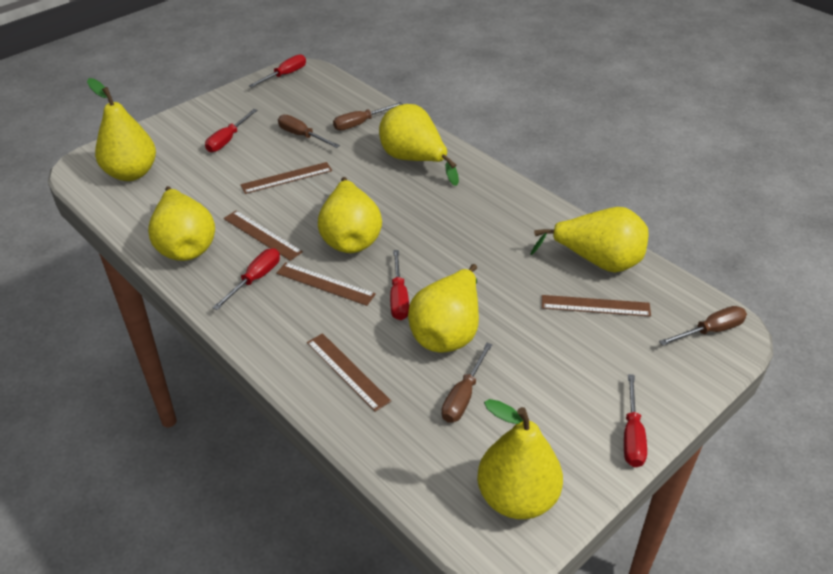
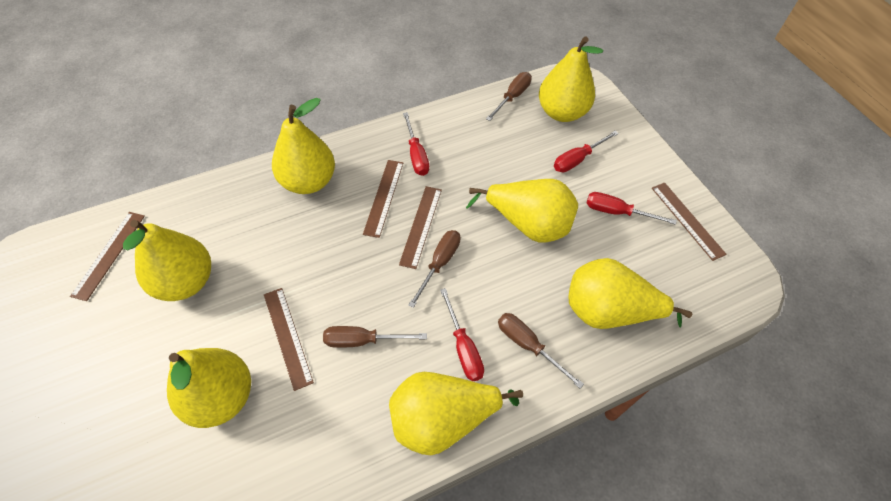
red screwdriver: [205,109,257,152] [212,248,280,310] [249,54,306,88] [390,250,409,320] [624,374,647,467] = 5 -> [403,112,429,176] [440,288,484,381] [554,131,619,172] [586,192,677,225] = 4

